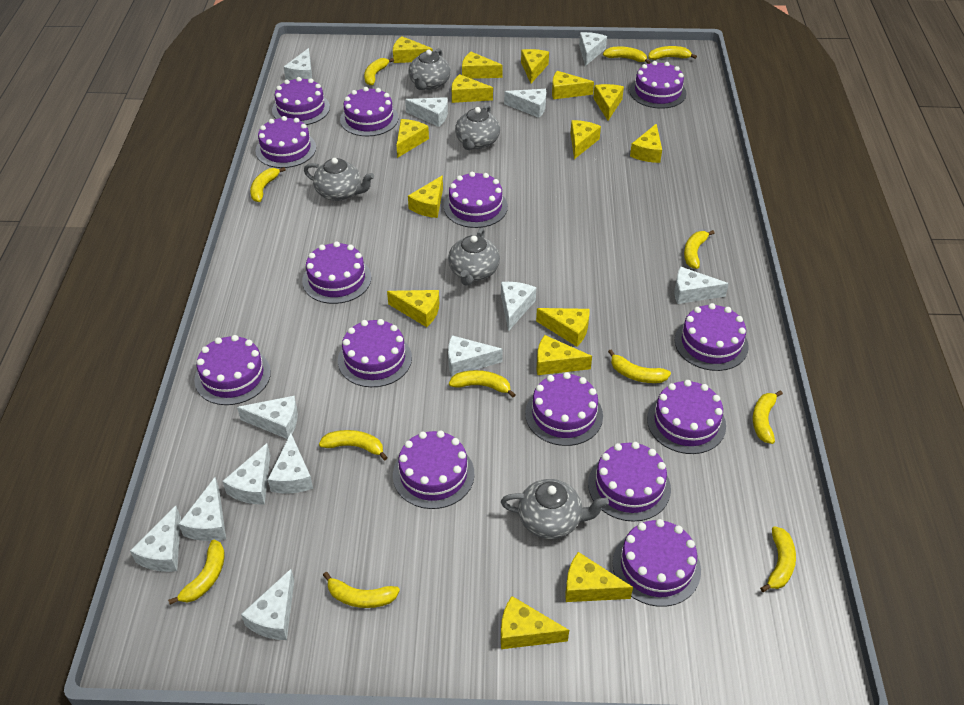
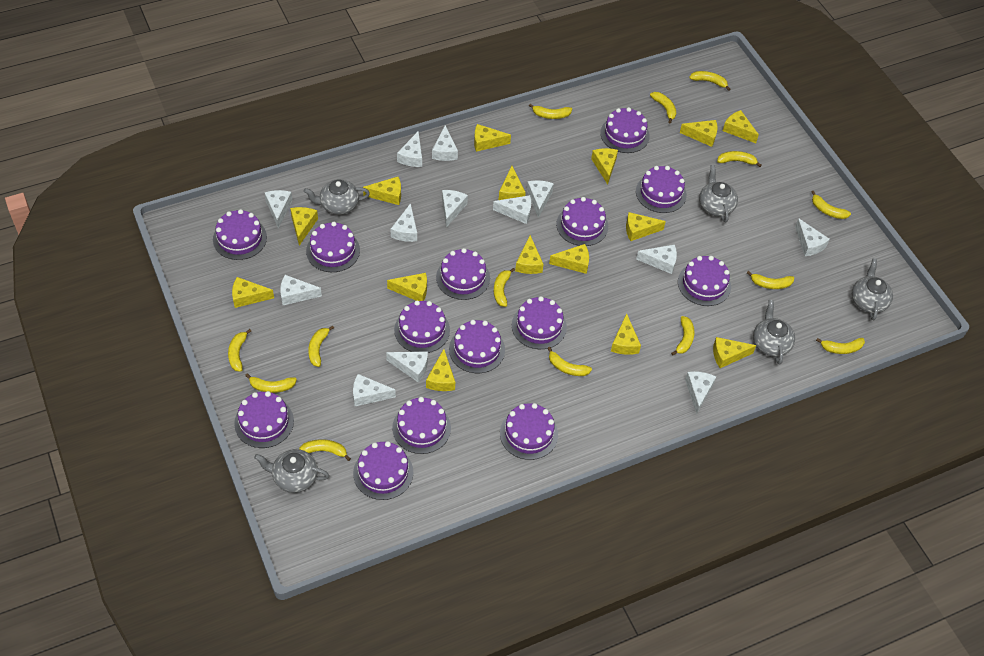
yellow banana: [168,540,225,605] [250,167,286,202] [319,430,388,460] [323,572,400,608] [364,58,394,86] [449,370,515,398] [603,46,651,64] [608,350,671,383] [648,46,697,60] [684,230,714,269] [753,390,783,444] [760,526,796,592] = 12 -> [228,329,251,372] [245,374,297,393] [299,439,351,461] [308,326,334,367] [494,268,515,307] [529,103,572,119] [547,347,592,376] [650,92,676,124] [671,316,694,356] [689,71,730,91] [717,151,762,167] [747,271,794,289] [812,191,851,219] [816,338,865,354] = 14

